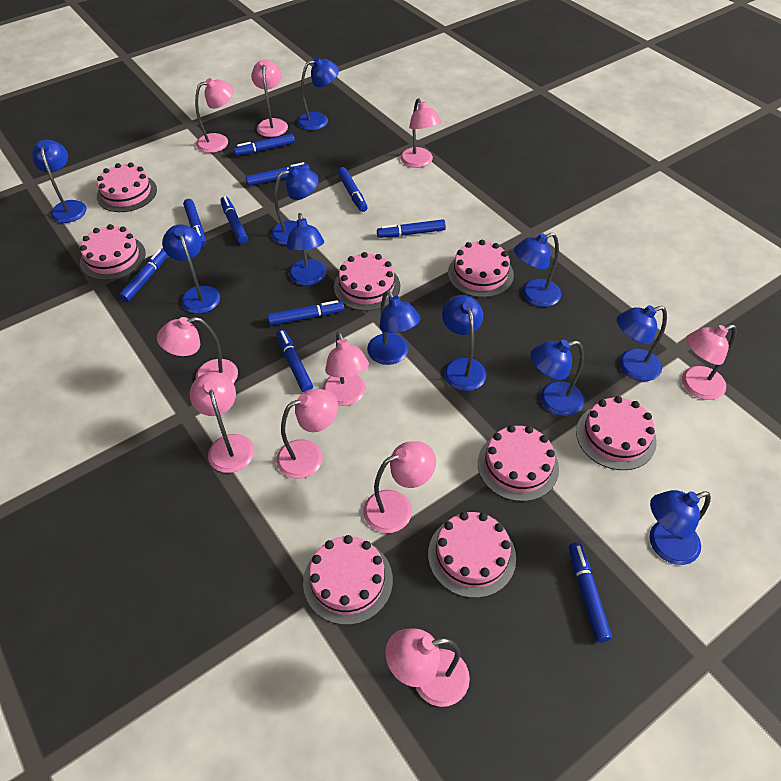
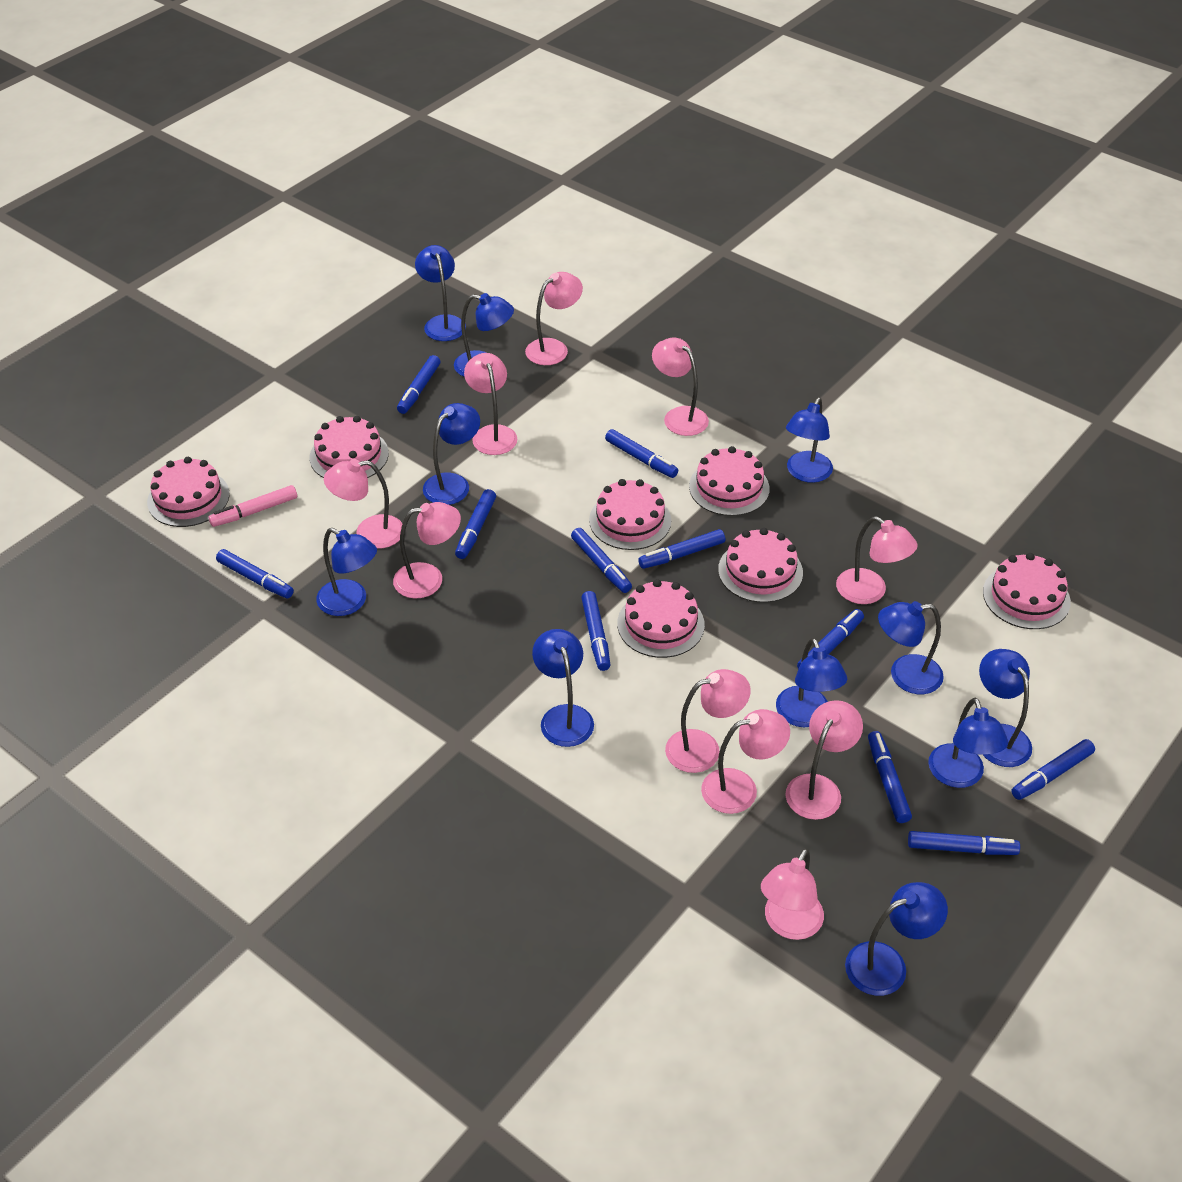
blue marker: [119,249,168,302] [183,199,206,247] [221,196,248,244] [233,134,295,156] [246,162,310,186] [268,300,344,326] [276,330,313,392] [337,167,367,212] [377,219,446,238] [569,542,612,643] = 10 -> [216,549,294,599] [397,355,441,414] [455,489,496,559] [571,528,632,593] [581,591,610,671] [605,429,678,478] [638,529,725,569] [797,609,864,669] [868,731,912,823] [908,831,1020,855] [1011,739,1095,800] = 11
pink cake: [80,224,146,280] [97,162,157,212] [303,535,393,625] [334,252,400,311] [428,512,516,598] [448,240,514,297] [478,425,559,502] [576,396,657,470] = 8 -> [147,457,230,527] [310,416,389,478] [589,479,671,550] [617,579,705,658] [689,446,770,516] [718,528,803,603] [983,553,1071,629] = 7
pink marker: none = 0 -> [209,485,297,527] = 1

